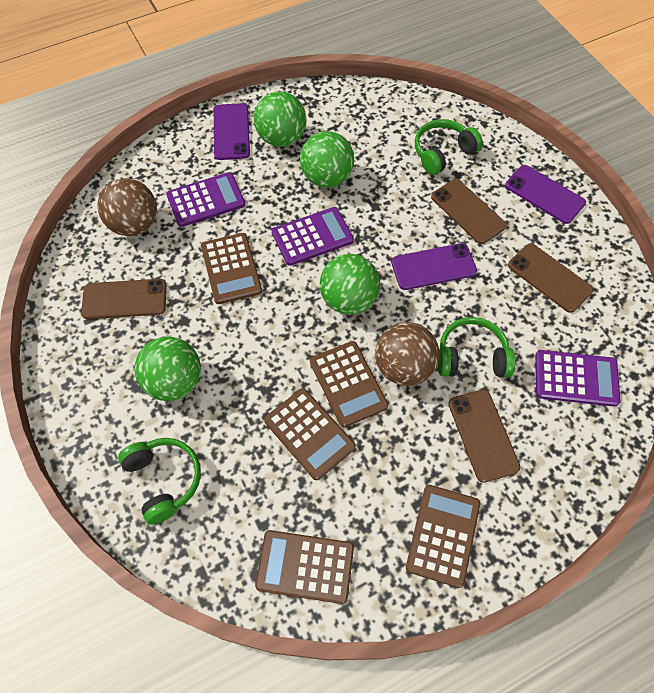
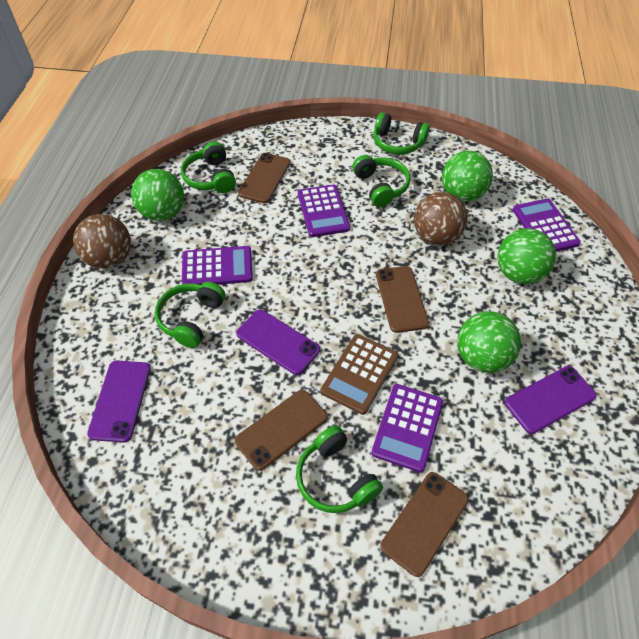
brown calculator: [201,233,262,304] [255,530,354,604] [264,388,356,480] [310,341,388,427] [406,485,480,588] = 5 -> [321,334,398,415] = 1
green headphones: [118,438,201,525] [415,119,483,175] [438,317,515,377] = 3 -> [155,282,225,348] [181,142,236,193] [296,426,383,513] [352,155,411,207] [373,112,430,155] = 5
purple calculator: [166,172,245,227] [272,207,354,266] [535,350,621,407] = 3 -> [182,246,253,285] [298,185,350,237] [371,384,443,473] [513,198,581,252] = 4

